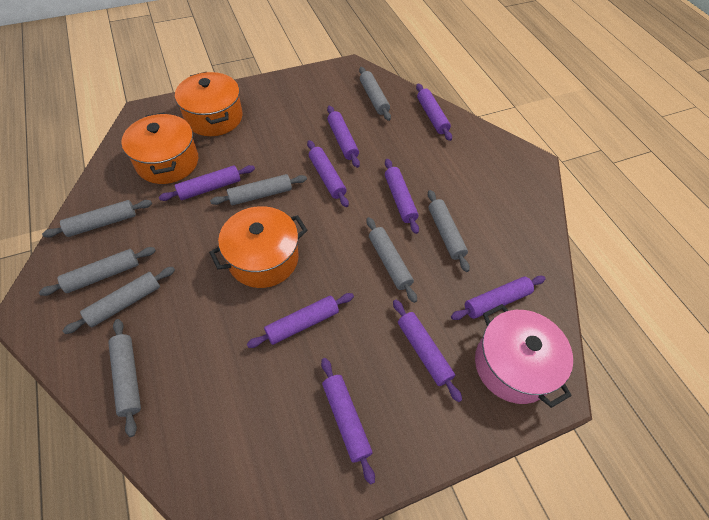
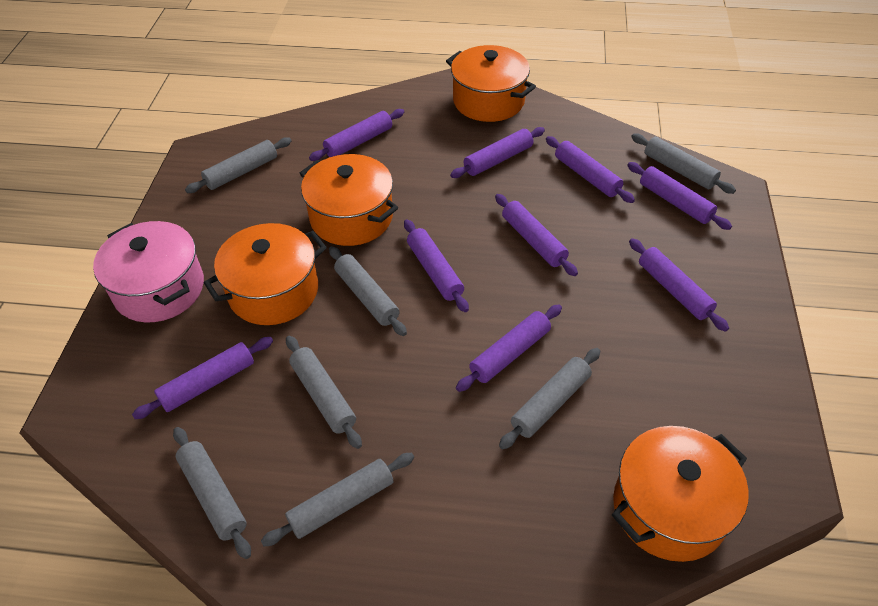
grey rolling pin: [39,247,156,296] [42,200,152,238] [63,267,175,334] [108,319,141,437] [210,174,307,205] [359,67,391,121] [367,217,417,303] [428,190,470,272] = 8 -> [173,427,251,559] [185,137,291,193] [261,453,414,546] [286,336,362,449] [329,246,407,336] [499,348,600,449] [631,134,736,194] = 7
orange pot: [121,112,198,184] [175,72,242,136] [209,206,308,288] = 3 -> [204,223,327,325] [300,154,398,246] [446,45,536,122] [612,426,749,562] = 4

